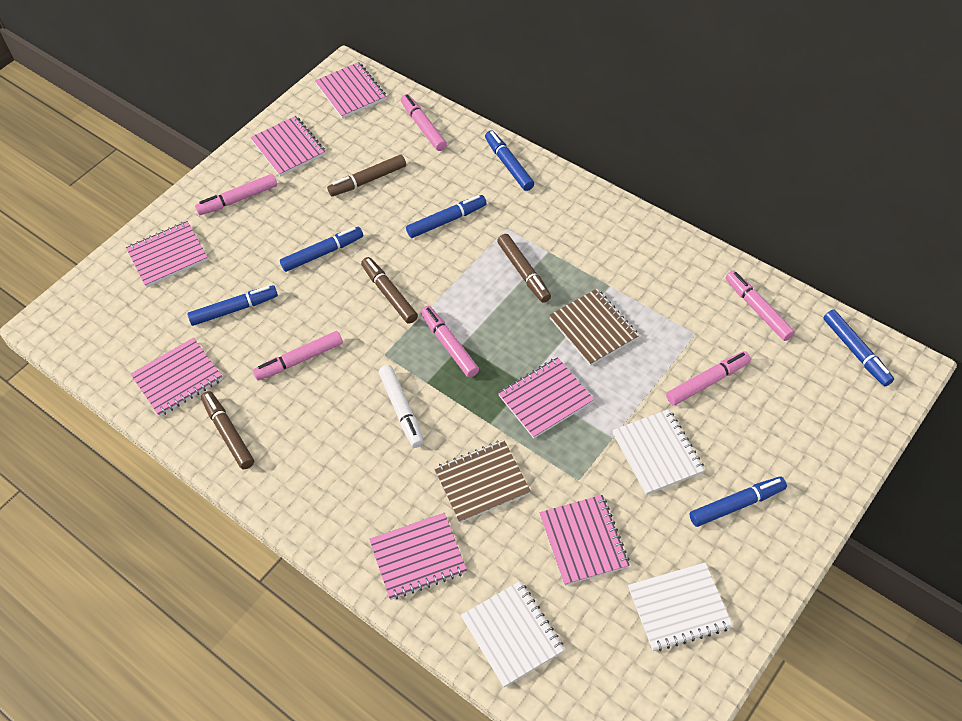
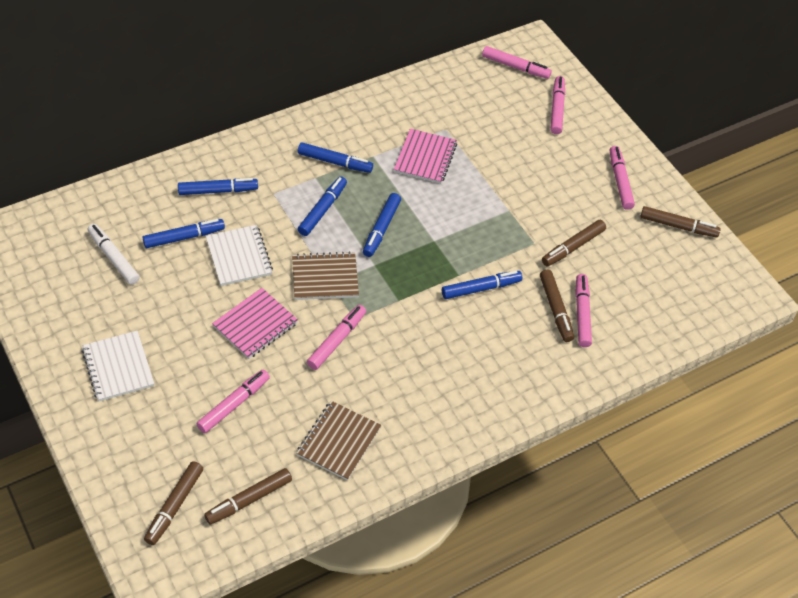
brown marker: [201,391,254,469] [327,155,406,196] [361,257,418,324] [497,234,551,303] = 4 -> [144,461,203,545] [204,468,292,525] [540,270,574,342] [542,220,606,266] [640,206,721,238] = 5
pink notebook: [126,221,208,287] [130,338,223,417] [251,116,325,177] [315,62,386,119] [369,513,467,600] [498,357,594,439] [540,495,630,586] = 7 -> [212,288,298,359] [394,128,457,184] = 2
white notebook: [461,581,565,687] [612,409,705,495] [628,562,733,651] = 3 -> [82,331,154,402] [206,225,273,286] = 2

